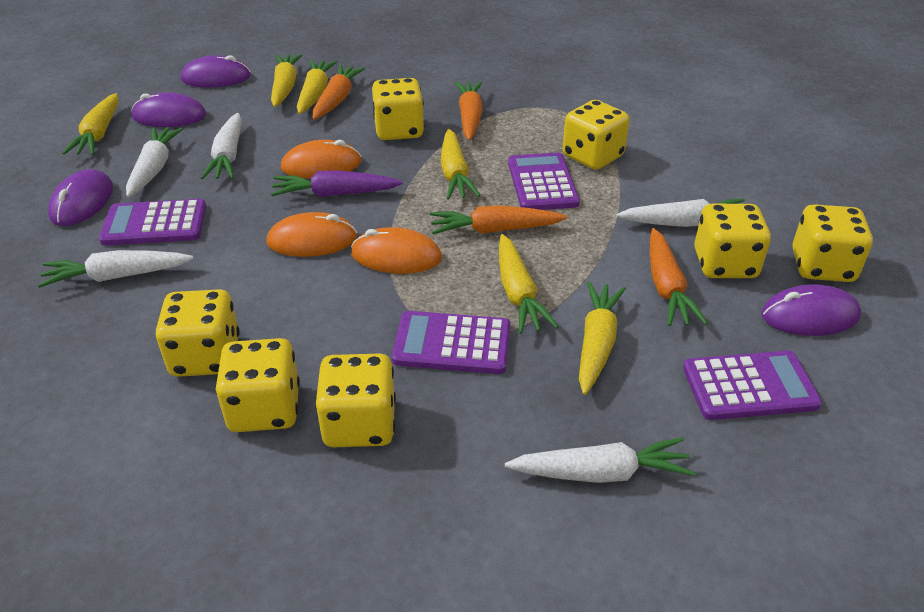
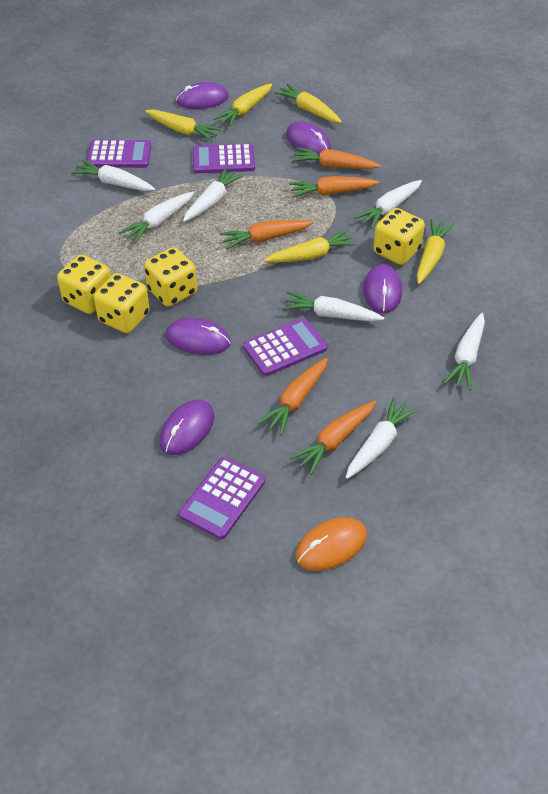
orange carrot: [313,65,365,120] [430,205,568,234] [454,81,483,140] [650,228,708,326] = 4 -> [220,220,313,249] [258,358,328,436] [289,176,380,198] [290,401,376,475] [292,147,381,169] = 5
orange mouse: [266,212,357,257] [281,140,362,179] [351,227,442,274] = 3 -> [296,517,367,571] = 1
purple carrot: [271,170,403,197] = 1 -> none = 0
purple mouse: [48,169,113,226] [131,92,206,127] [181,55,251,87] [761,284,861,336] = 4 -> [160,400,214,455] [165,318,231,355] [176,82,229,109] [286,121,331,155] [363,264,402,313] = 5
white carrot: [38,250,193,288] [126,127,183,198] [201,113,242,179] [505,437,696,483] [616,199,745,227] = 5 -> [71,160,155,191] [119,192,194,244] [183,167,245,222] [282,291,384,322] [346,397,418,479] [354,180,422,229] [444,313,485,390] = 7
yellow carrot: [62,93,119,155] [271,54,302,107] [297,60,337,114] [441,129,480,200] [499,234,558,334] [579,281,626,395] = 6 -> [145,109,222,141] [214,83,272,127] [264,229,358,263] [274,84,342,123] [417,219,454,284] = 5
yellow dice: [156,289,240,377] [215,338,300,432] [315,354,396,447] [372,78,424,140] [563,100,630,170] [694,204,771,278] [792,204,873,282] = 7 -> [57,255,111,314] [94,273,150,333] [144,247,197,307] [373,208,425,265] = 4

